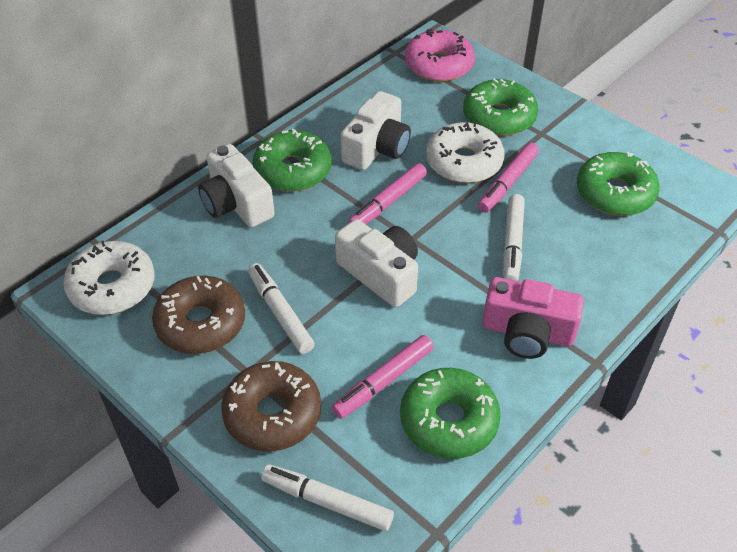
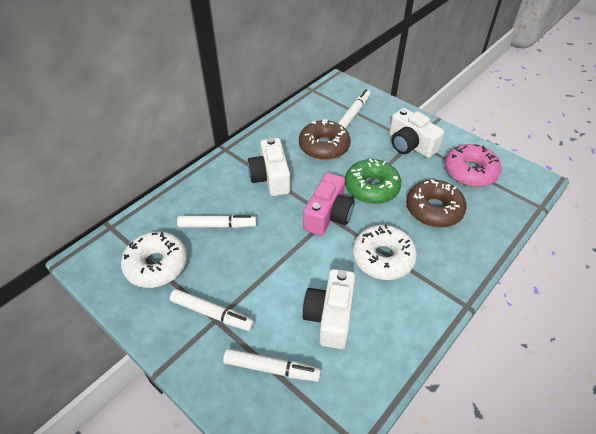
green donut: [253,129,332,191] [400,368,501,459] [463,79,538,136] [577,152,660,216] = 4 -> [345,159,401,204] = 1
pink marker: [332,335,434,419] [348,163,427,224] [478,143,539,213] = 3 -> none = 0
white marker: [248,263,315,354] [261,464,394,531] [503,194,525,281] = 3 -> [170,289,254,331] [177,215,257,228] [223,349,321,382] [338,89,371,129] = 4

